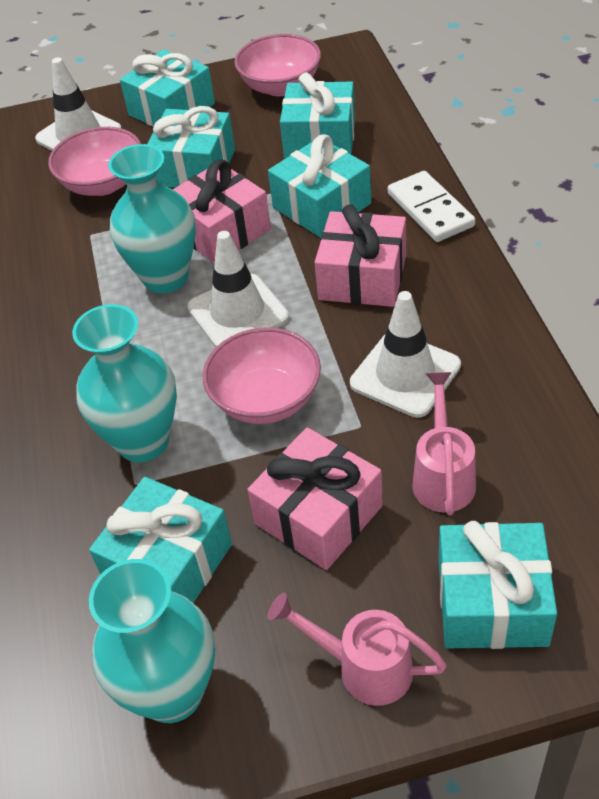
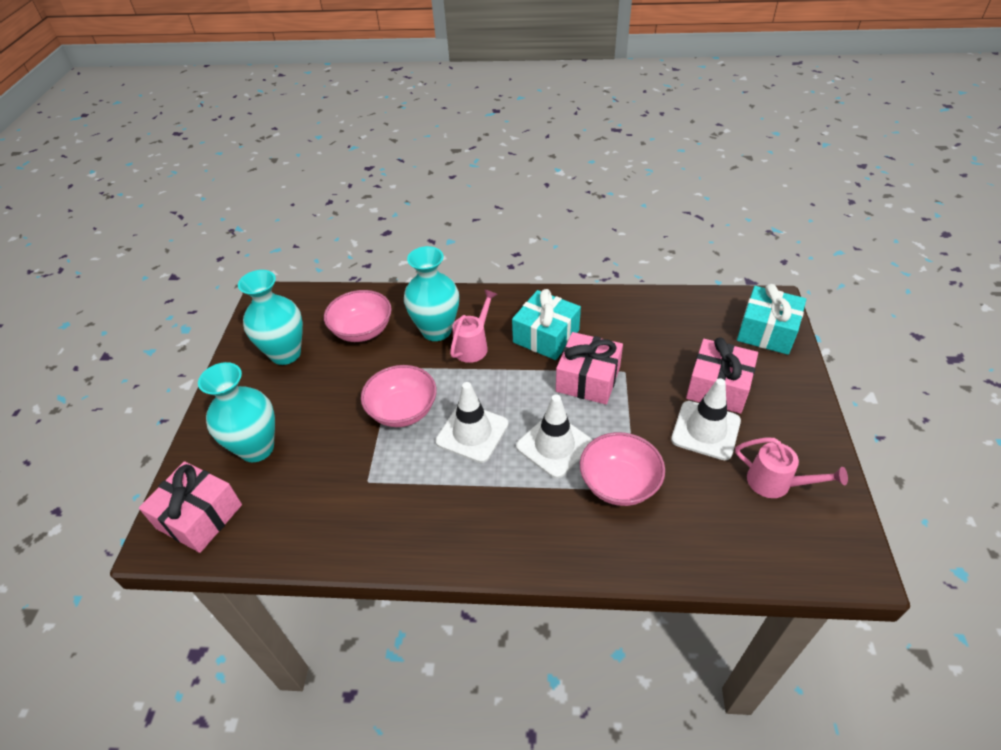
turquoise gift: [89,477,232,603] [120,49,215,126] [147,106,235,188] [268,134,371,238] [280,72,355,159] [438,521,557,649] = 6 -> [512,289,581,360] [737,284,806,355] = 2
white domino: [388,171,475,242] = 1 -> none = 0

